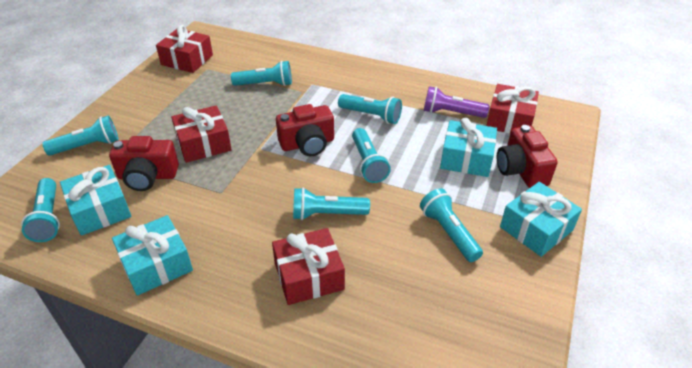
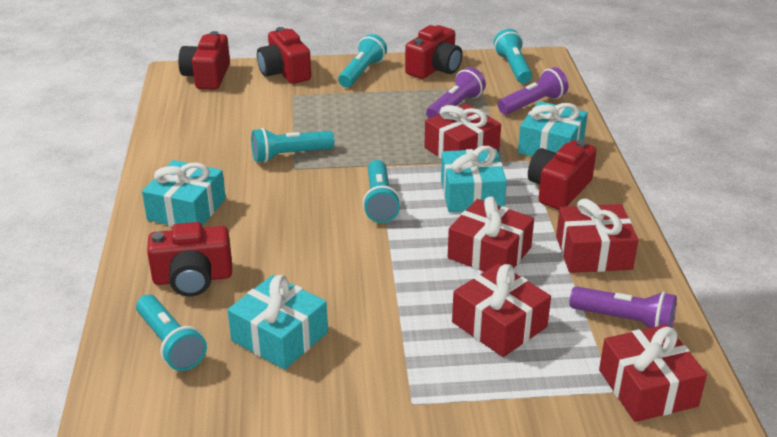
purple flashlight: [424,86,489,118] = 1 -> [426,67,486,119] [498,67,568,115] [569,286,677,328] = 3
red camera: [109,136,179,191] [276,104,334,156] [497,125,558,188] = 3 -> [147,222,232,296] [178,31,230,90] [257,27,311,84] [405,25,462,79] [528,140,596,210] = 5
red gift: [156,25,213,73] [171,105,232,163] [272,228,345,305] [486,84,539,134] = 4 -> [424,104,501,159] [448,197,534,272] [452,263,551,357] [556,199,638,273] [599,324,707,422] = 5
turquoise flashlight: [21,178,60,242] [42,115,119,156] [231,61,292,86] [293,187,370,220] [338,94,402,124] [352,128,391,183] [420,188,483,262] = 7 -> [136,295,207,371] [251,128,334,163] [338,34,387,88] [363,160,401,223] [494,29,532,84] = 5

